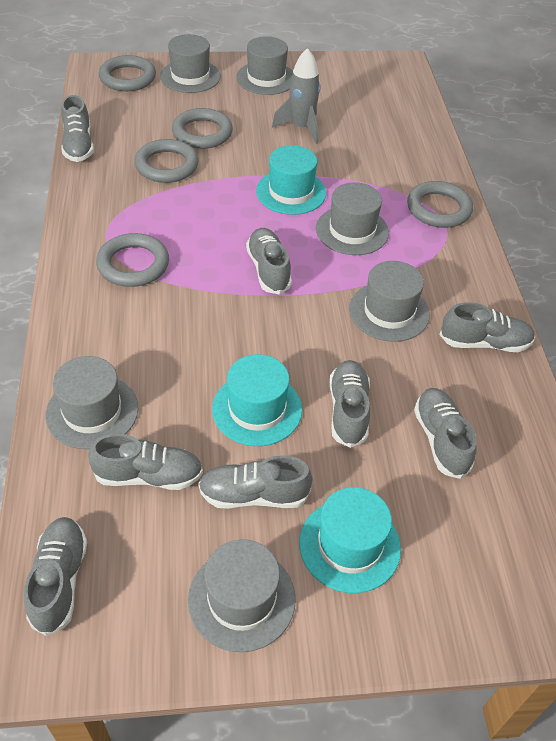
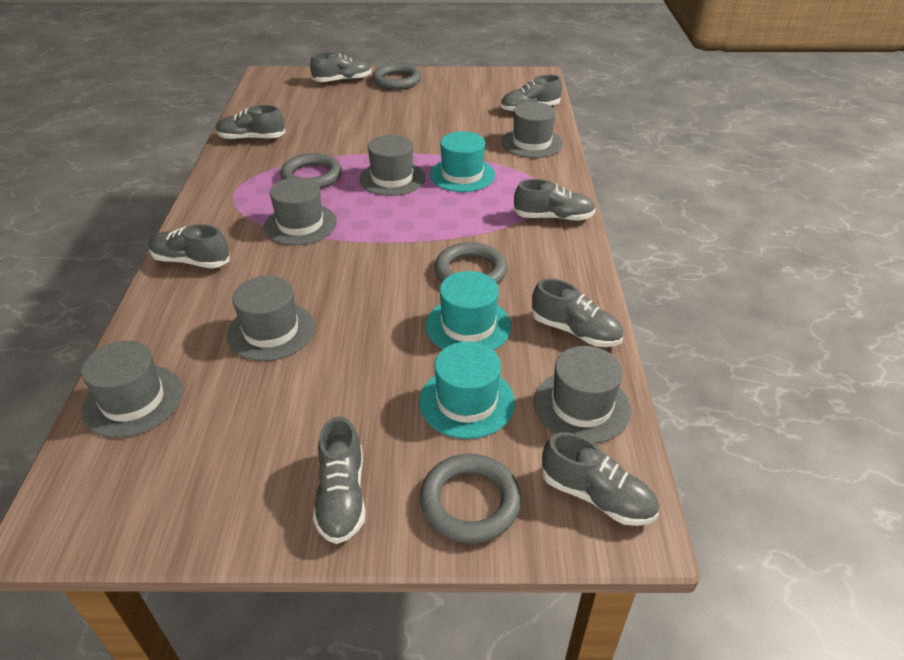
grey ring: [96,233,169,287] [99,55,156,91] [134,139,199,183] [172,108,233,149] [407,181,473,228] = 5 -> [280,153,342,189] [372,63,421,90] [420,454,521,543] [435,242,507,285] = 4
grey rocket: [272,48,321,144] = 1 -> none = 0

